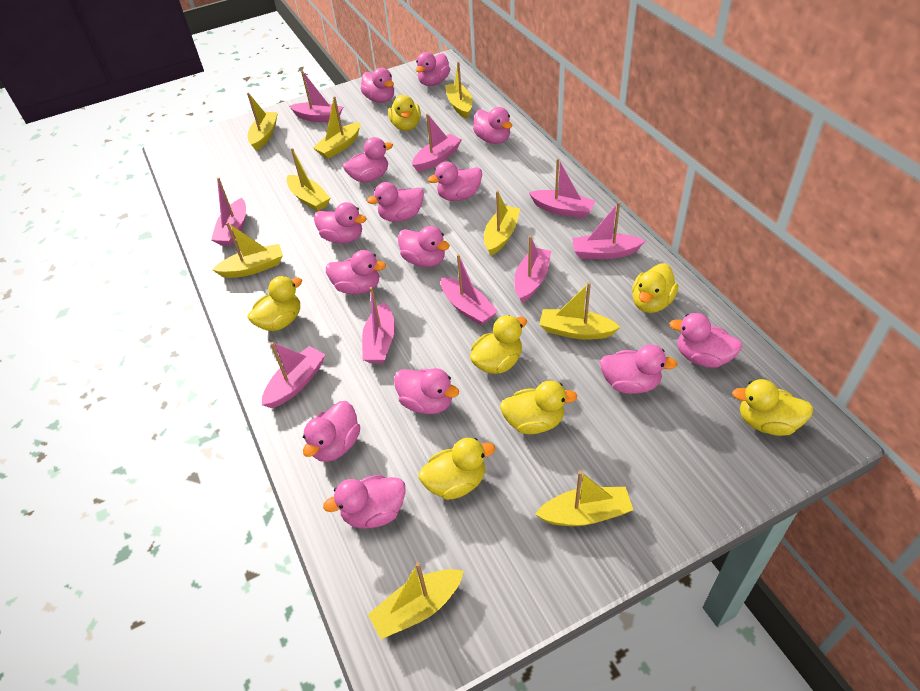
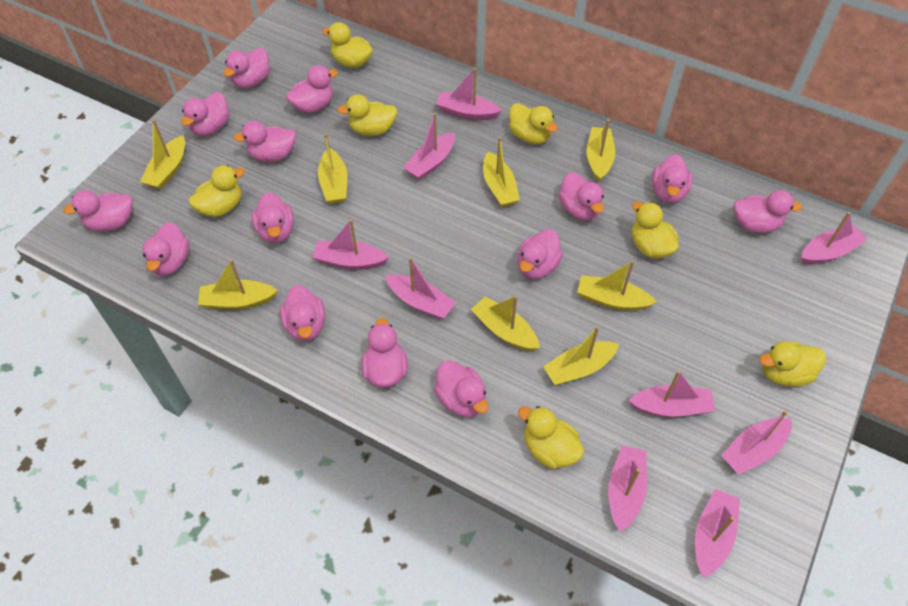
yellow boat: [212,222,283,278] [247,93,278,151] [286,148,330,211] [313,96,360,159] [368,562,464,639] [445,61,473,119] [484,191,520,256] [535,471,633,526] [539,282,620,340] = 9 -> [140,119,185,189] [198,259,278,309] [318,133,348,204] [471,296,540,351] [483,137,520,207] [543,326,619,385] [577,261,656,310] [586,119,615,182] = 8

